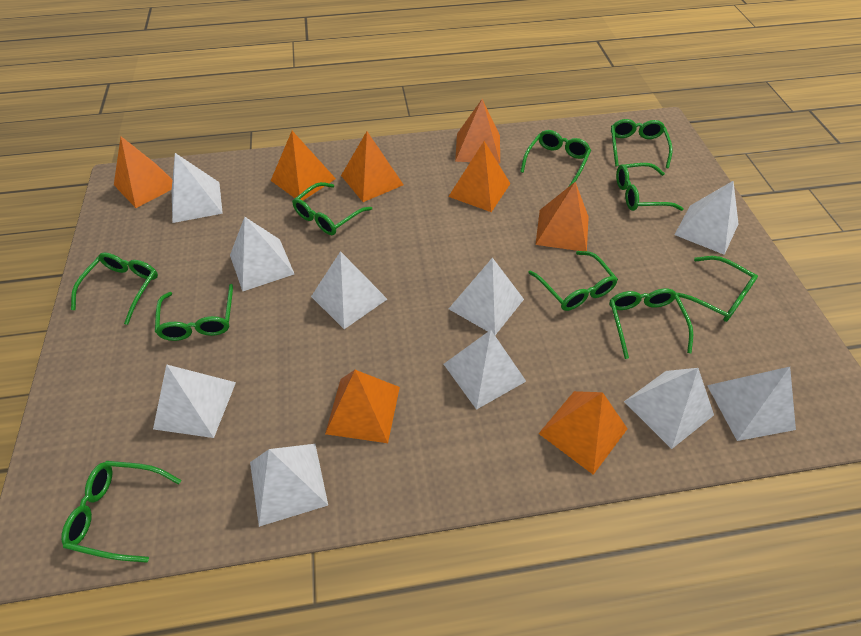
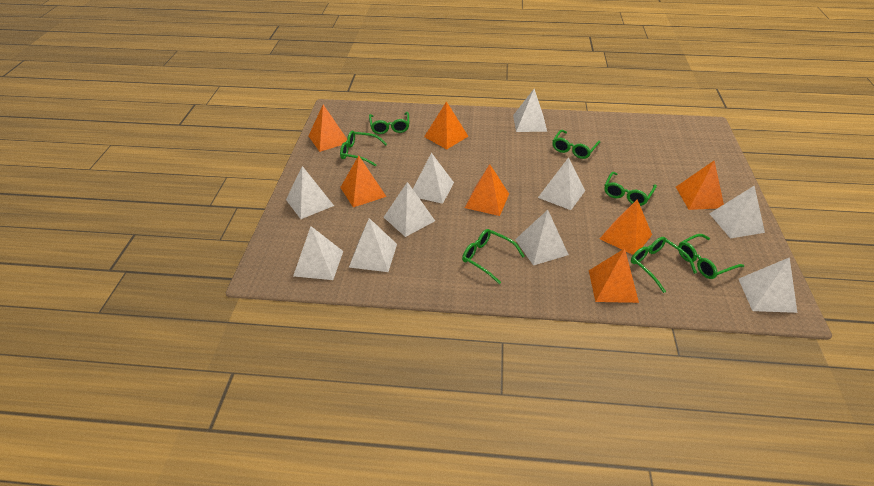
green glasses: [61,461,181,563] [71,253,158,325] [155,284,233,341] [292,182,372,235] [520,130,591,187] [528,251,618,311] [609,289,693,359] [611,119,673,168] [616,163,684,211] [676,256,758,322] = 10 -> [340,131,387,166] [369,112,409,134] [462,229,525,284] [553,130,600,159] [604,172,657,206] [631,237,697,293] [678,234,744,279] = 7
orange pyramid: [114,136,172,208] [271,131,336,200] [325,370,400,443] [341,131,404,202] [448,141,511,212] [455,99,500,163] [535,182,589,251] [539,391,628,475] = 8 -> [309,104,347,152] [340,156,386,207] [424,101,469,149] [465,164,509,216] [589,248,639,303] [600,199,652,255] [676,160,724,210] = 7

